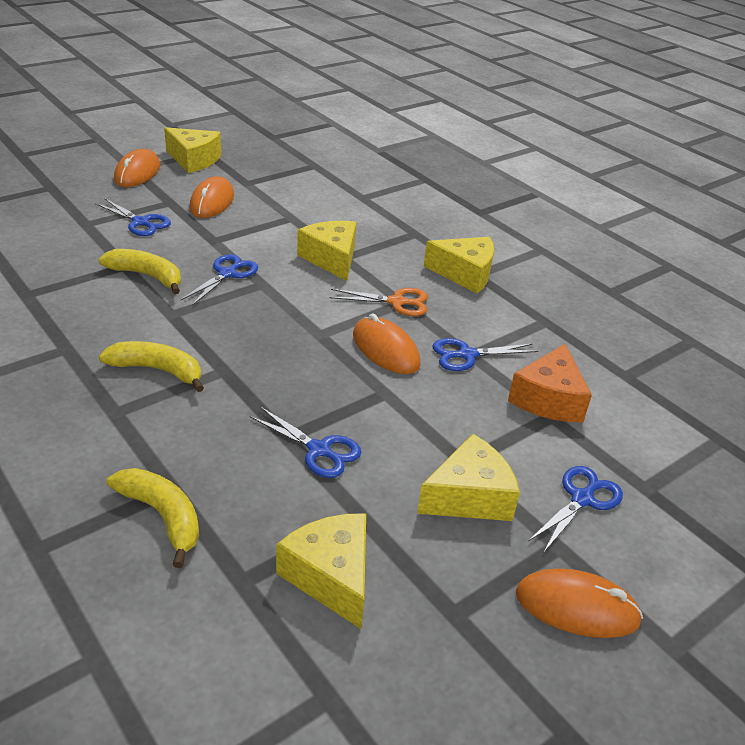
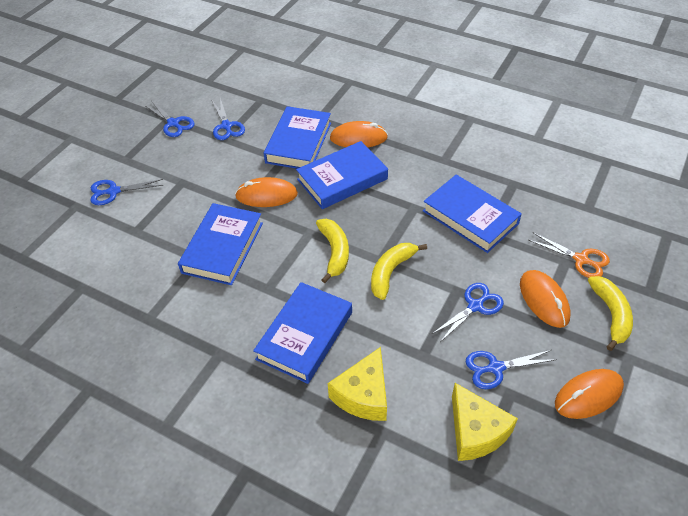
blue book: none = 0 -> [178,203,263,285] [253,282,352,384] [264,106,331,169] [296,141,388,209] [423,175,522,253] = 5
orange cheese: [508,344,592,422] = 1 -> none = 0
yellow cheese: [164,127,221,173] [276,513,366,629] [297,221,356,281] [417,434,520,521] [424,237,494,293] = 5 -> [328,347,387,421] [452,383,518,461] = 2

